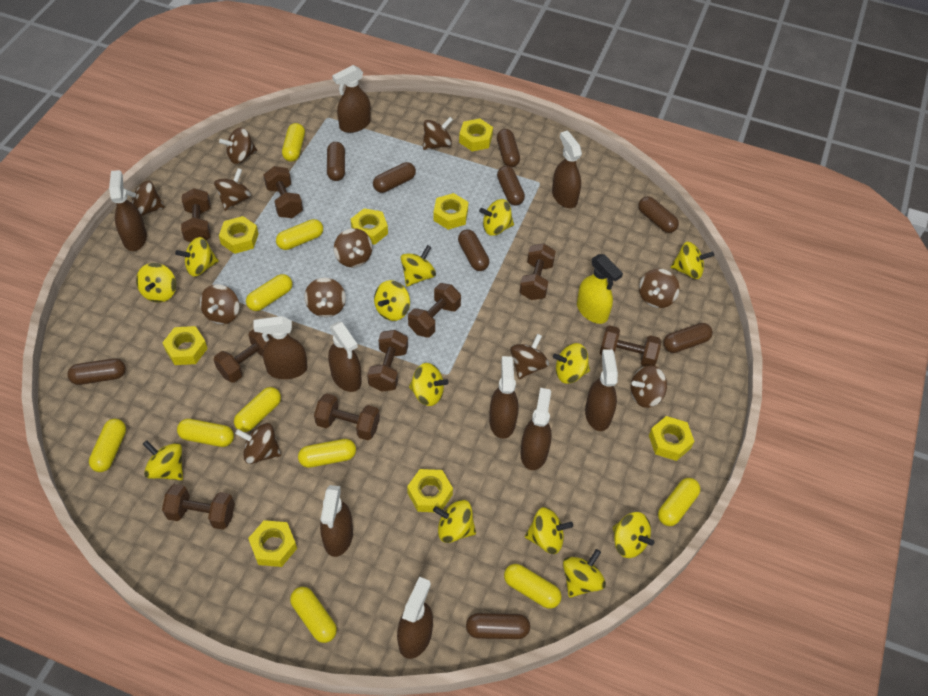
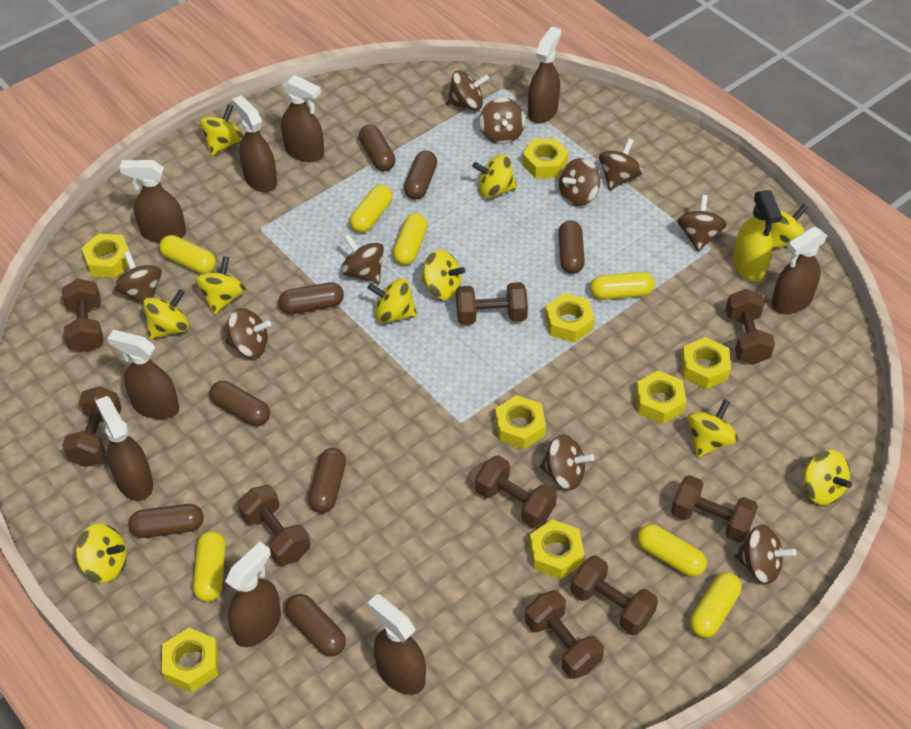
brown capsule: [67,358,126,385] [327,142,345,181] [373,162,416,193] [458,229,489,271] [466,613,530,639] [497,129,520,167] [497,166,525,205] [638,196,679,233] [663,323,713,353] = 9 -> [128,504,204,538] [209,381,270,426] [278,282,344,314] [285,594,346,656] [308,448,346,513] [359,125,395,171] [404,150,437,200] [558,220,585,274] = 8
brown spinning top: [123,181,165,216] [200,284,239,324] [214,168,251,211] [219,127,257,164] [235,423,281,464] [304,278,346,317] [334,228,372,267] [423,117,453,150] [510,334,549,379] [631,365,667,408] [639,269,680,308] = 11 -> [114,251,162,304] [226,308,271,358] [341,234,384,284] [446,70,489,111] [480,98,525,144] [539,434,594,490] [559,158,600,206] [599,138,643,190] [677,195,726,252] [734,525,797,584] = 10
brown spray bottle: [109,170,147,251] [253,316,307,379] [320,485,353,557] [328,321,362,392] [332,65,371,133] [397,577,433,659] [489,356,519,439] [520,388,552,470] [552,130,582,208] [585,349,618,431] = 10 -> [95,396,153,501] [107,330,179,419] [119,160,186,243] [225,542,281,647] [232,95,277,192] [281,75,324,162] [367,594,426,695] [528,26,561,124] [771,226,827,314] = 9
yellow capsule: [89,419,126,472] [177,419,234,447] [234,387,281,432] [246,274,293,311] [276,219,323,250] [282,123,305,162] [290,587,337,643] [298,439,356,468] [504,564,562,609] [658,478,700,526] = 10 -> [159,235,216,274] [193,531,226,602] [350,184,393,233] [393,213,428,265] [590,272,655,300] [637,524,707,577] [690,572,742,638] = 7
yellow spinning top: [136,263,176,302] [143,440,183,480] [175,237,219,277] [374,280,410,321] [401,245,436,287] [409,363,449,406] [433,500,476,543] [479,199,514,236] [525,507,573,554] [553,343,590,384] [563,549,606,598] [613,512,654,558] [671,242,714,279] = 13 -> [76,524,127,582] [143,289,189,340] [195,256,246,315] [200,104,243,156] [368,278,417,323] [421,250,465,300] [472,154,517,198] [688,399,738,458] [770,204,808,249] [803,450,852,505] = 10

